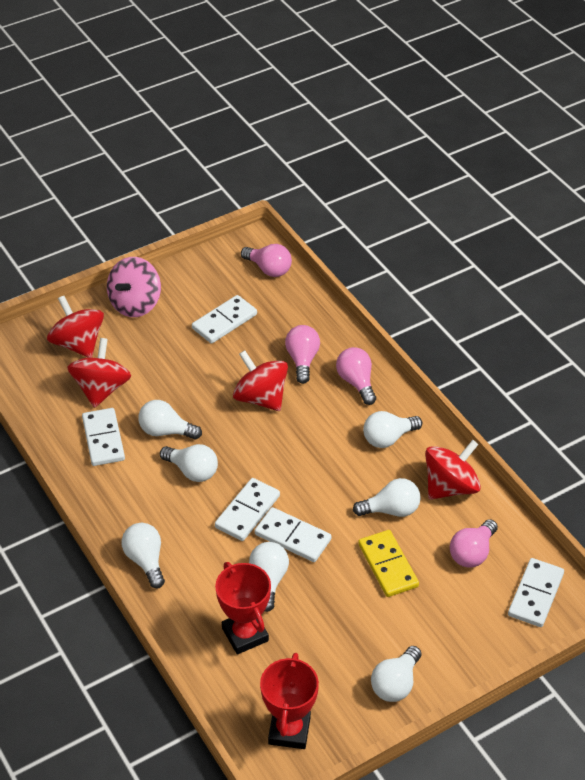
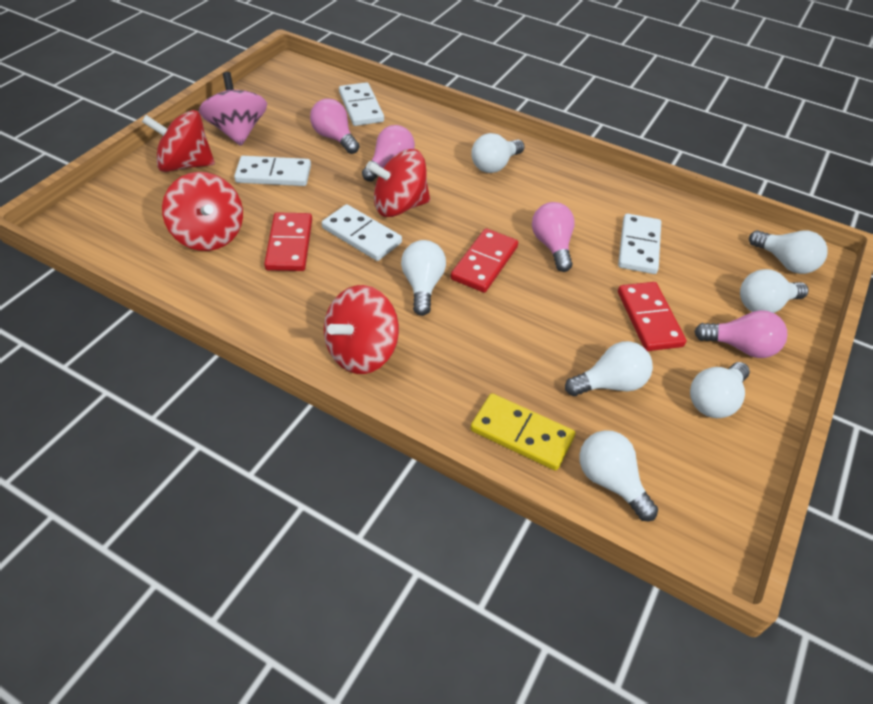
red domino: none = 0 -> [264,212,312,271] [451,228,518,293] [618,282,686,351] = 3
red trophy: [215,562,271,654] [260,653,319,749] = 2 -> none = 0
white domino: [82,408,125,466] [192,295,257,344] [215,478,280,541] [255,507,332,562] [508,558,564,627] = 5 -> [234,156,311,186] [322,204,402,261] [339,82,384,126] [618,214,661,274] = 4

